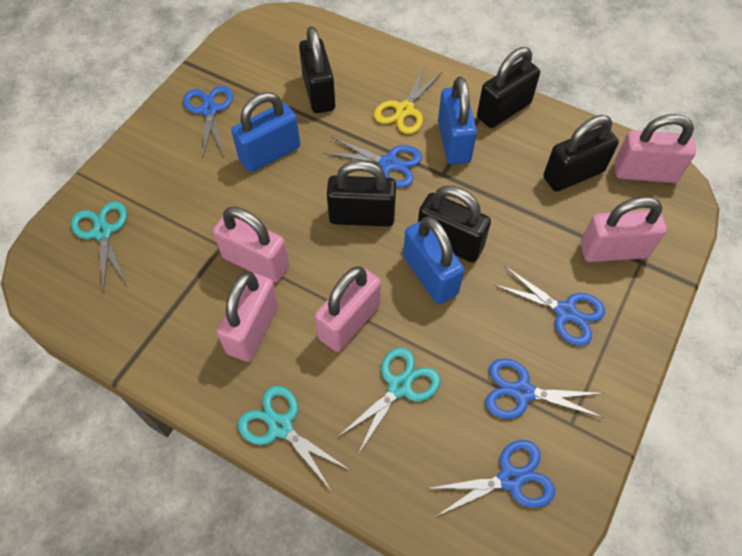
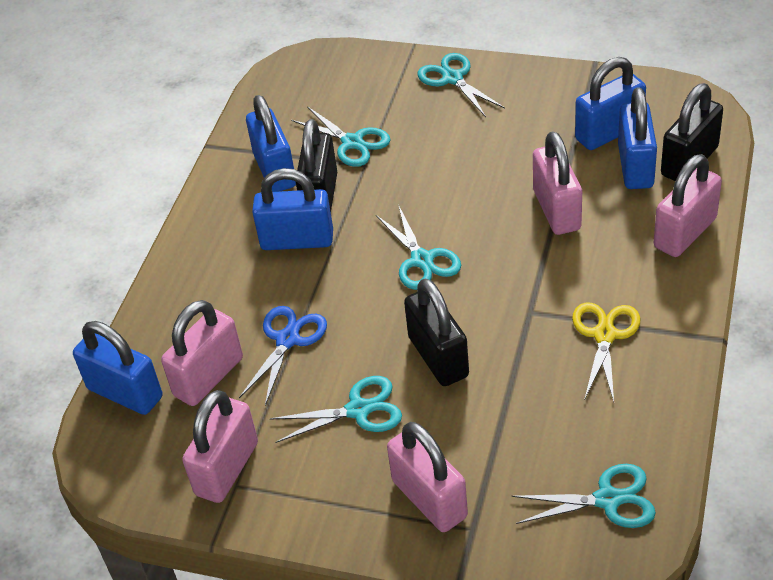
black padlock: [299,26,335,113] [327,160,396,227] [418,186,491,262] [477,47,540,128] [543,115,619,192] = 5 -> [296,119,337,211] [404,278,469,386] [661,83,723,181] = 3
blue padlock: [231,92,300,172] [403,216,464,304] [438,77,477,165] = 3 -> [73,321,162,415] [246,95,296,192] [252,168,333,250] [575,57,646,150] [618,87,657,189] = 5
blue scissors: [183,86,233,159] [323,137,422,187] [426,440,555,517] [485,358,605,419] [493,266,605,346] = 5 -> [239,306,327,406] = 1
turquoise scissors: [71,201,127,291] [238,386,351,490] [338,347,440,454] = 3 -> [270,376,402,443] [291,106,391,167] [376,205,461,290] [417,53,505,117] [511,464,656,528] = 5

